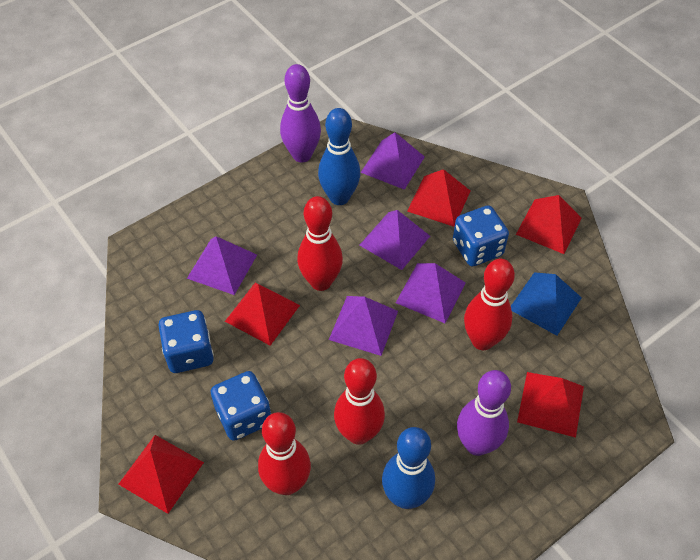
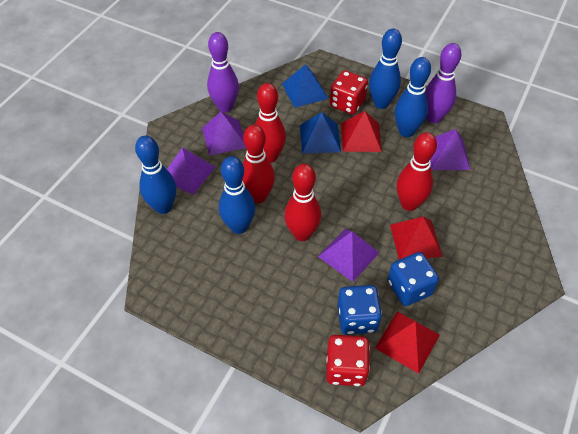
blue bowling pin: [318,108,360,205] [382,427,435,509] = 2 -> [135,136,176,214] [219,156,255,234] [369,28,402,109] [395,57,431,137] = 4
blue dice: [158,310,214,373] [211,371,271,441] [453,205,509,266] = 3 -> [337,285,382,335] [388,252,439,306] = 2
blue pyramid: [511,272,582,336] = 1 -> [282,64,328,108] [300,112,341,154] = 2
purple pyramid: [187,236,257,295] [329,296,398,356] [360,132,425,190] [360,210,430,270] [396,263,466,323] = 5 -> [167,147,215,195] [202,111,246,156] [318,229,379,282] [430,129,470,170] = 4
red dice: none = 0 -> [326,335,370,386] [330,70,368,115] = 2
red pyramid: [118,435,204,514] [225,282,300,346] [407,169,470,227] [516,195,582,254] [517,372,584,438] = 5 -> [341,111,382,152] [375,311,440,374] [390,217,443,260] = 3

